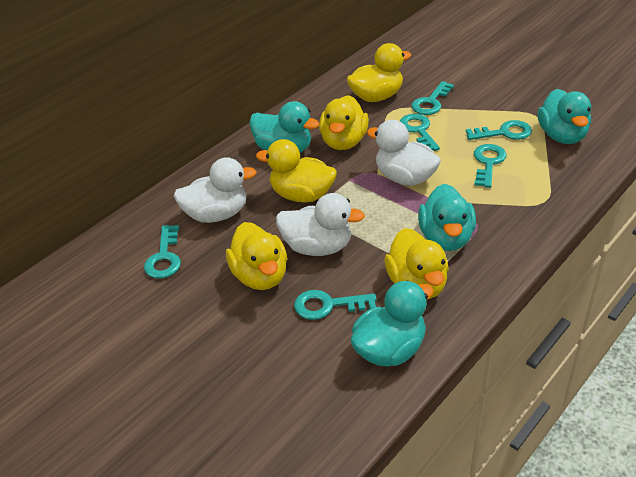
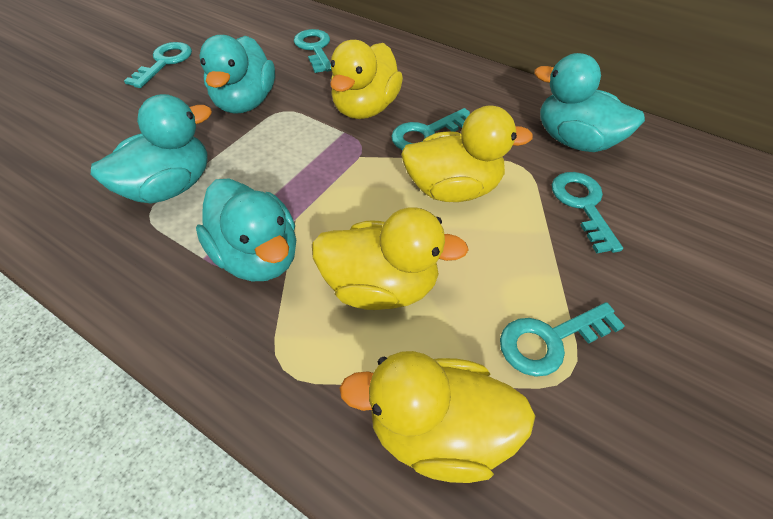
turquoise key: [144,225,181,279] [294,290,377,320] [400,114,440,151] [411,81,454,115] [466,120,532,140] [474,144,507,188] = 6 -> [124,42,192,88] [294,29,332,73] [391,108,470,151] [500,302,625,377] [552,172,623,253] = 5
white duck: [174,157,257,223] [276,193,365,256] [367,120,441,186] = 3 -> none = 0
yellow duck: [226,222,287,290] [256,139,337,202] [319,95,369,150] [347,43,411,102] [384,228,449,299] = 5 -> [312,207,469,310] [330,40,403,119] [339,351,536,483] [401,105,533,202] = 4

